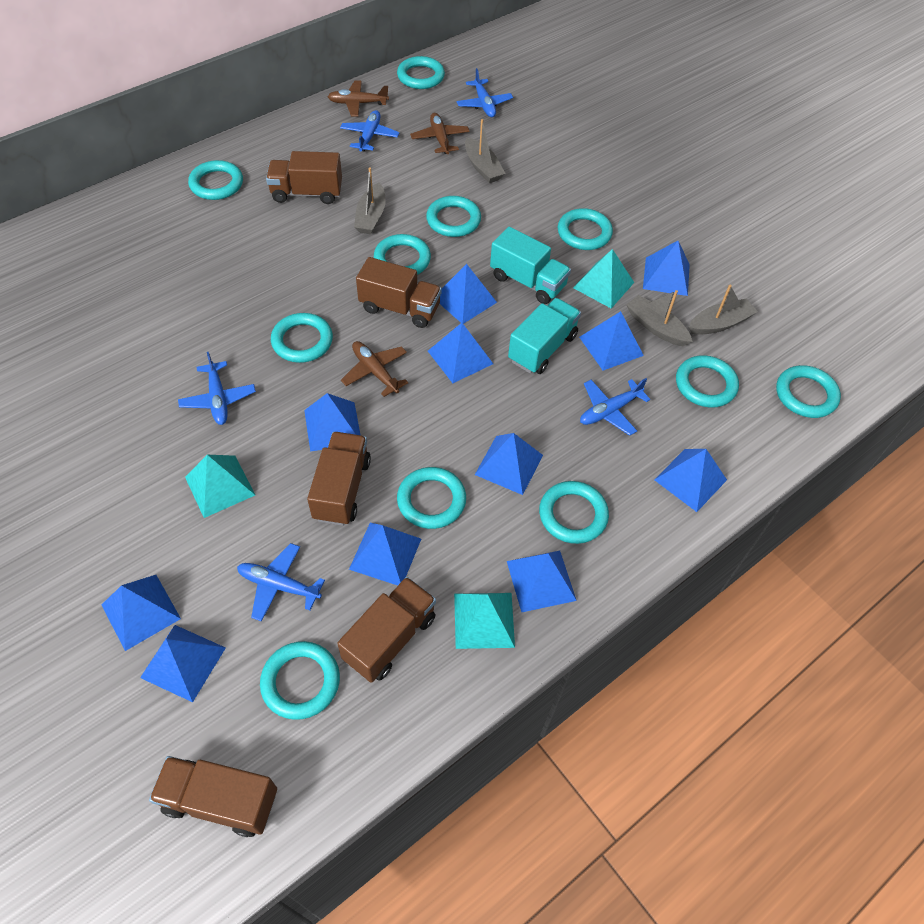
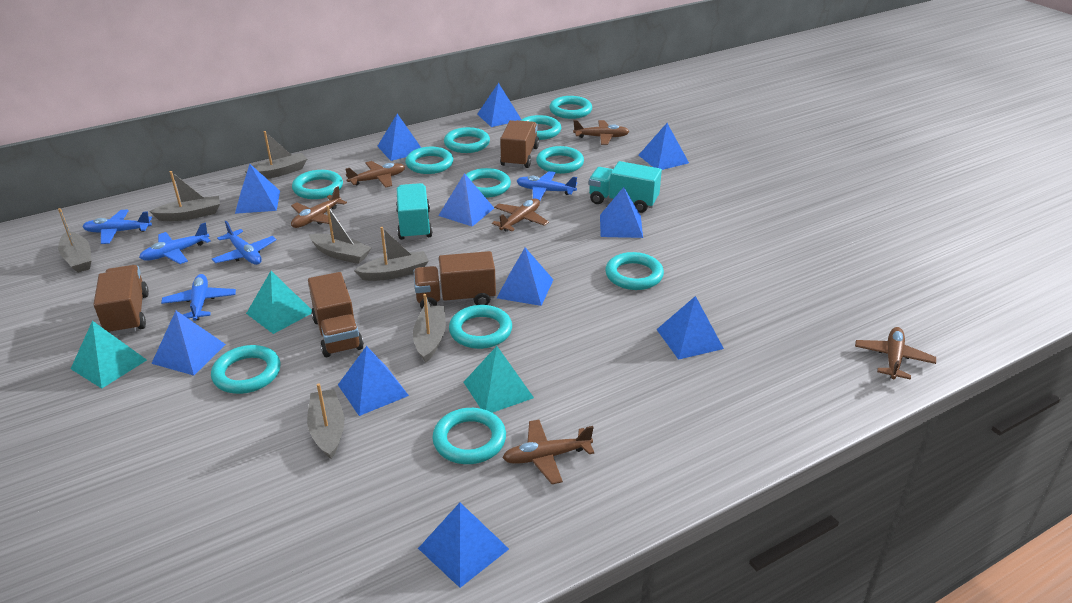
brown plane: [328,81,389,117] [341,341,408,397] [410,113,470,154] = 3 -> [291,186,347,228] [346,161,405,188] [492,199,549,232] [503,420,594,484] [573,120,630,145] [855,327,936,380] = 6
brown truck: [149,756,277,837] [266,151,342,204] [307,432,371,526] [337,577,436,683] [356,257,442,328] = 5 -> [93,265,149,335] [308,272,364,357] [414,251,496,309] [500,120,539,168] = 4
grey boat: [354,168,386,234] [465,119,506,183] [626,290,693,346] [689,284,758,335] = 4 -> [58,208,92,273] [149,171,220,221] [245,131,307,179] [307,384,344,459] [309,206,371,264] [354,227,429,281] [413,294,446,362] = 7

